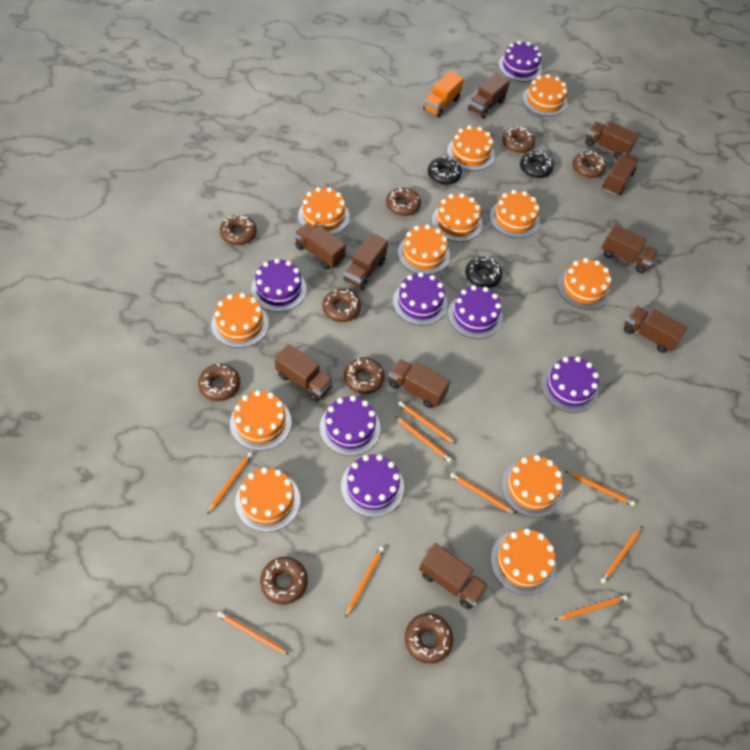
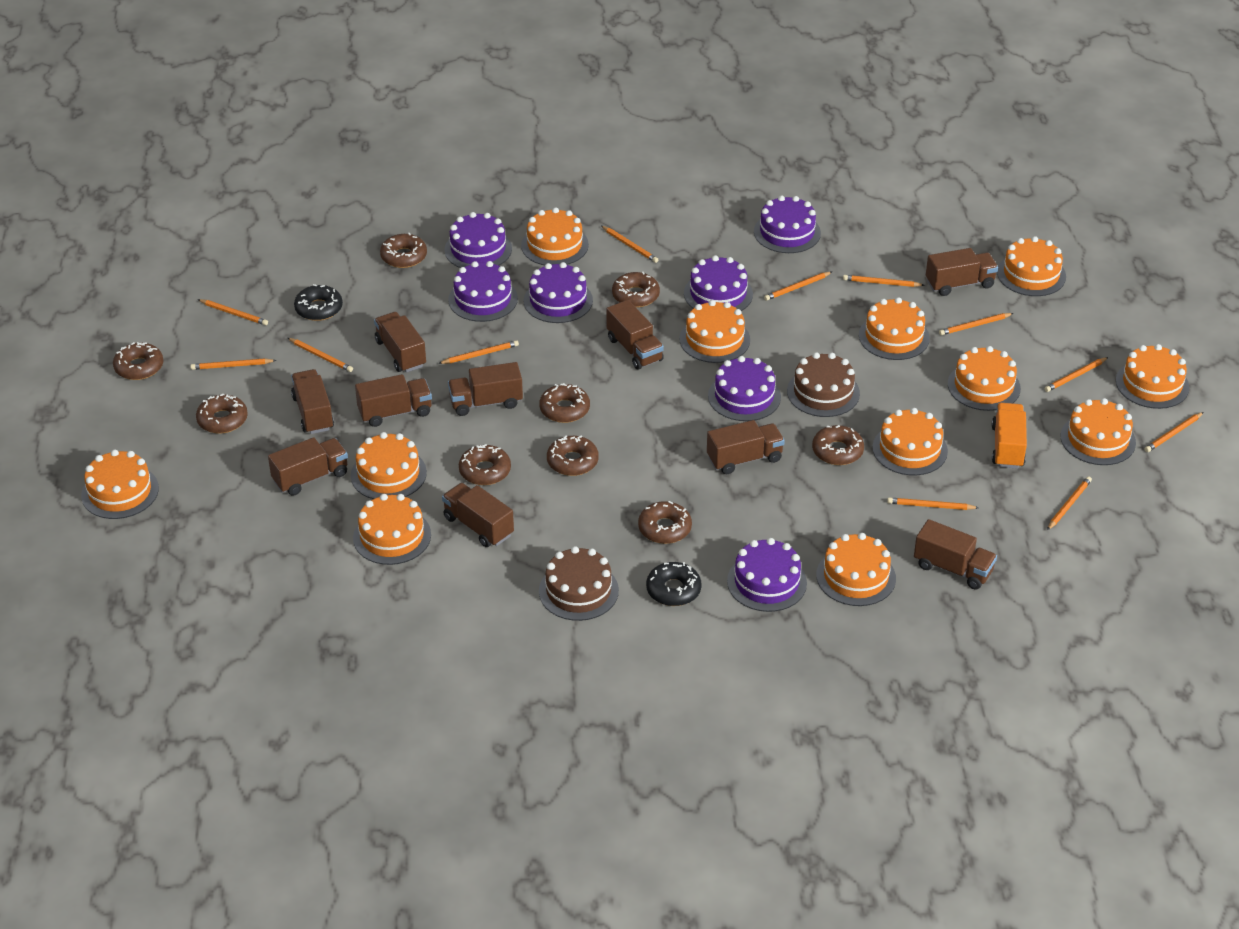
black donut: [428,156,462,185] [465,256,502,288] [520,151,554,178] = 3 -> [294,284,343,321] [646,562,702,606] = 2
brown cake: none = 0 -> [539,546,619,621] [787,352,860,417] = 2
orange pencil: [207,453,252,515] [217,611,290,655] [345,547,384,618] [396,416,452,462] [398,401,456,444] [450,472,516,514] [555,595,627,620] [566,471,635,506] [601,526,642,584] = 9 -> [190,358,277,370] [198,299,268,325] [288,338,353,372] [438,340,519,364] [602,226,658,263] [764,272,832,301] [843,275,924,287] [887,497,979,510] [939,313,1014,335] [1044,357,1108,392] [1047,476,1092,530] [1145,412,1204,452] = 12

